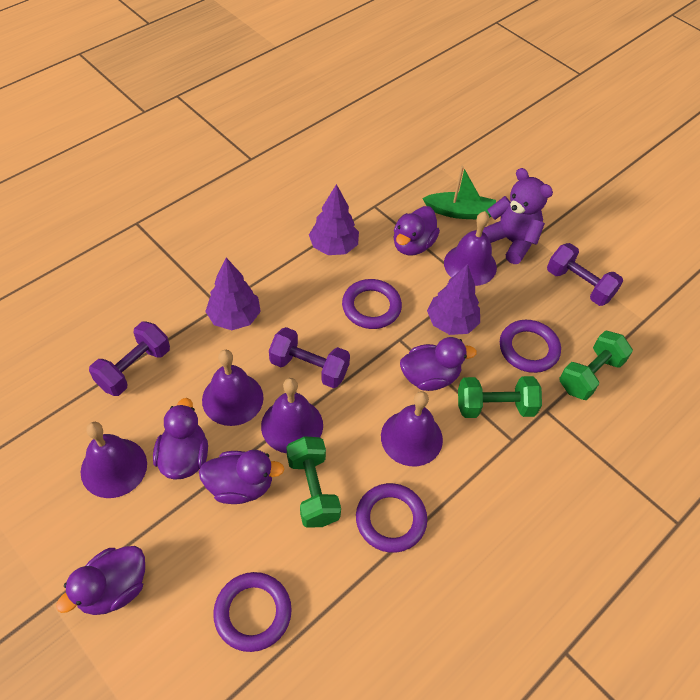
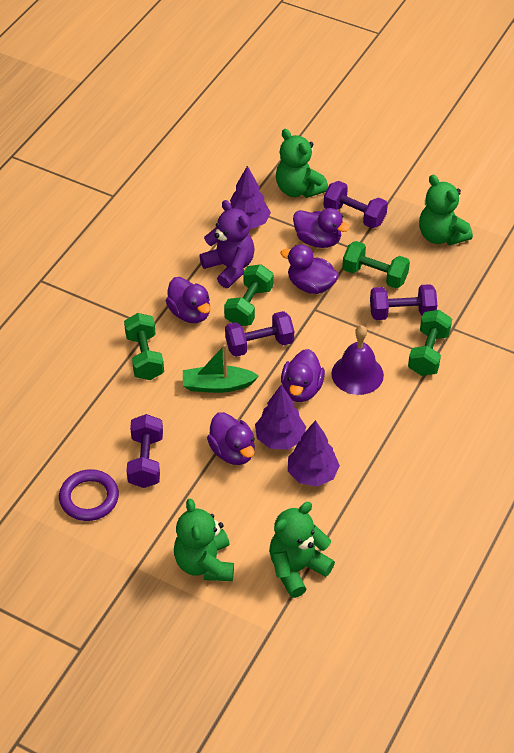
green dumbbell: [286,436,341,528] [458,376,542,418] [559,330,633,400] = 3 -> [124,313,164,380] [224,264,273,326] [342,241,410,289] [408,310,452,376] = 4
green teddy bear: none = 0 -> [174,498,234,581] [269,502,335,598] [276,129,328,198] [419,175,473,245] = 4
purple bell: [81,422,147,498] [202,350,264,426] [261,378,323,453] [381,391,443,466] [444,211,497,286] = 5 -> [331,325,384,395] = 1
purple dumbbell: [89,321,170,396] [269,327,350,388] [547,243,623,306] = 3 -> [127,414,163,488] [225,311,294,357] [324,181,388,228] [370,284,437,320] = 4
purple ring: [213,572,292,652] [342,279,402,329] [356,483,427,553] [500,320,561,373] = 4 -> [59,469,119,521] = 1

